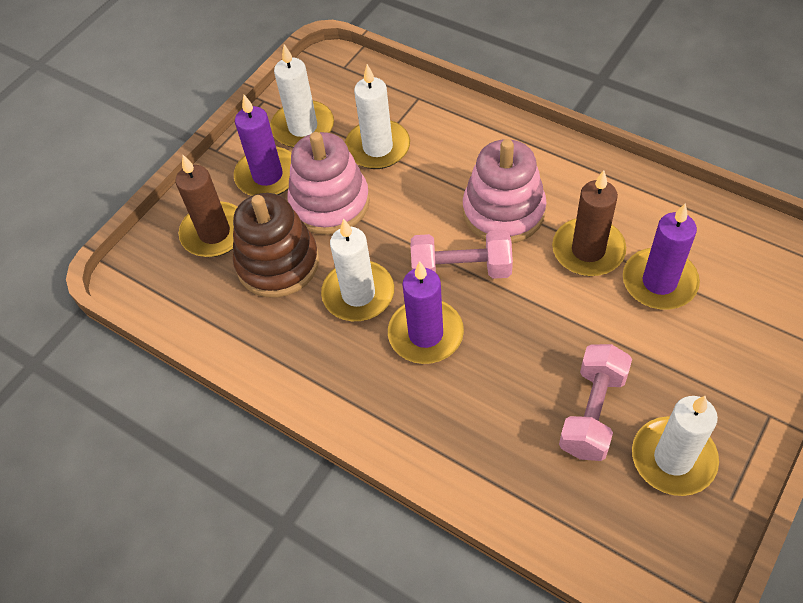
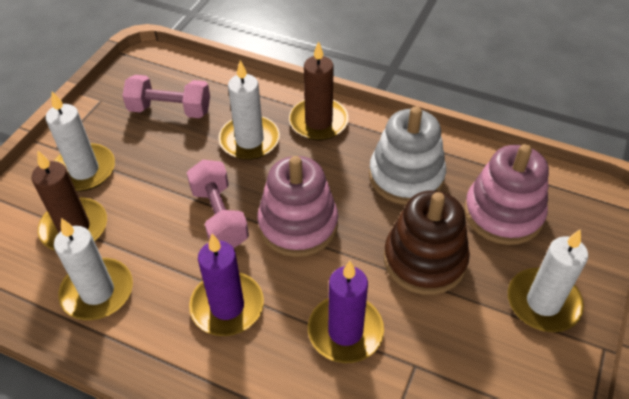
purple candle: [234,95,291,196] [388,261,464,364] [623,203,700,310] = 3 -> [189,234,264,336] [308,261,384,363] = 2
white stacking toy: none = 0 -> [369,106,446,205] = 1

